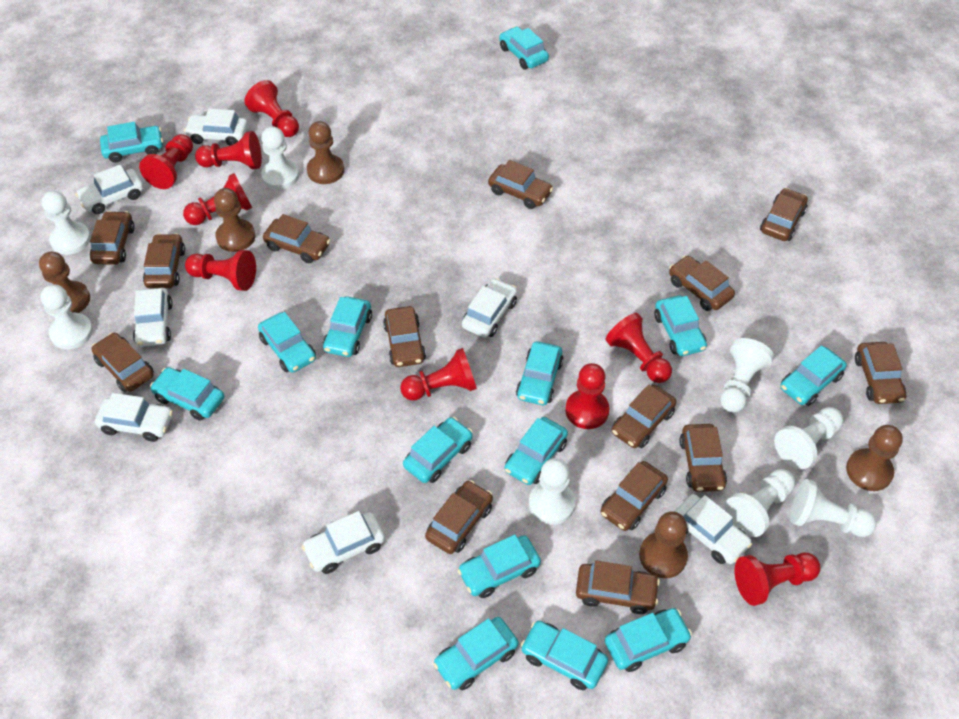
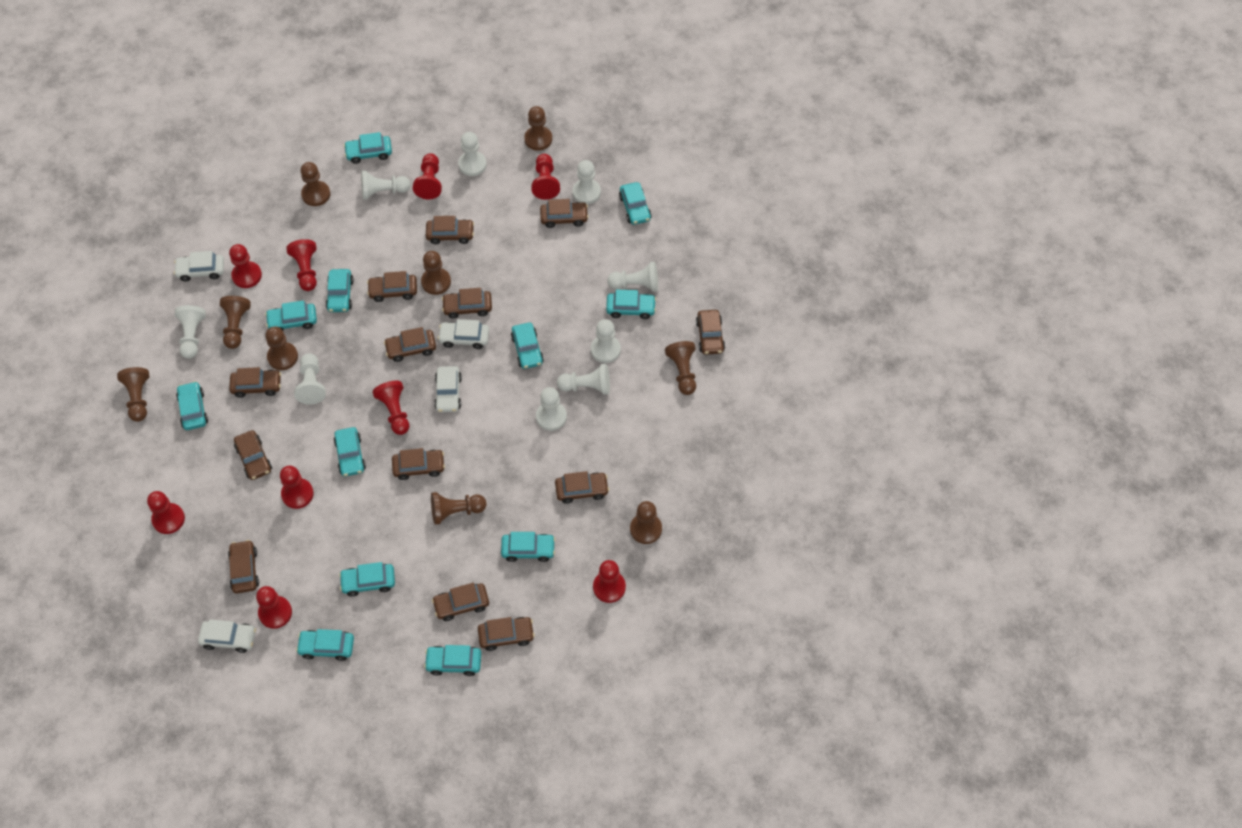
brown car: [90,211,135,265] [91,333,154,392] [143,233,185,288] [263,214,330,263] [383,306,426,367] [425,480,493,554] [488,160,553,209] [576,560,660,614] [601,461,668,531] [612,384,676,448] [669,256,735,311] [679,424,727,492] [760,188,808,241] [855,342,906,404] = 14 -> [228,540,259,593] [229,367,281,398] [234,430,272,480] [367,271,417,302] [384,327,436,362] [392,448,445,480] [426,216,474,244] [432,583,489,621] [442,288,492,319] [478,617,535,651] [540,199,589,228] [555,471,609,504] [696,310,725,355] = 13
brown pawn: [39,252,90,313] [214,188,256,252] [307,121,344,184] [639,511,688,578] [846,425,903,491] = 5 -> [117,367,149,422] [220,296,251,349] [266,326,298,370] [301,162,330,206] [421,251,451,295] [431,492,486,525] [524,106,552,151] [630,501,662,544] [665,341,696,395] = 9
turquoise car: [100,122,163,163] [150,367,224,421] [258,312,316,373] [323,296,372,357] [403,417,473,483] [433,617,519,690] [458,534,541,598] [499,26,549,69] [505,417,568,485] [516,341,564,405] [521,621,608,690] [605,608,692,672] [654,296,707,356] [780,345,847,406] = 14 -> [176,381,208,430] [265,300,317,331] [296,629,354,661] [326,269,354,312] [334,427,366,477] [339,562,395,596] [344,132,392,164] [424,645,481,676] [501,532,555,562] [511,322,544,369] [606,290,656,319] [619,182,652,225] = 12
white car: [75,165,144,214] [95,393,173,442] [133,288,173,347] [184,108,248,146] [302,511,385,574] [462,278,517,338] [674,494,752,564] = 7 -> [174,251,224,282] [198,619,256,653] [434,366,462,412] [438,319,489,349] = 4
white pawn: [41,284,93,349] [42,191,91,255] [261,126,299,189] [529,458,575,525] [720,338,774,412] [725,469,795,537] [774,407,843,469] [790,479,877,537] = 8 -> [175,305,206,359] [294,353,326,405] [361,171,410,200] [458,132,487,176] [536,387,567,431] [557,364,610,395] [572,160,601,204] [591,319,621,363] [607,262,658,292] = 9

